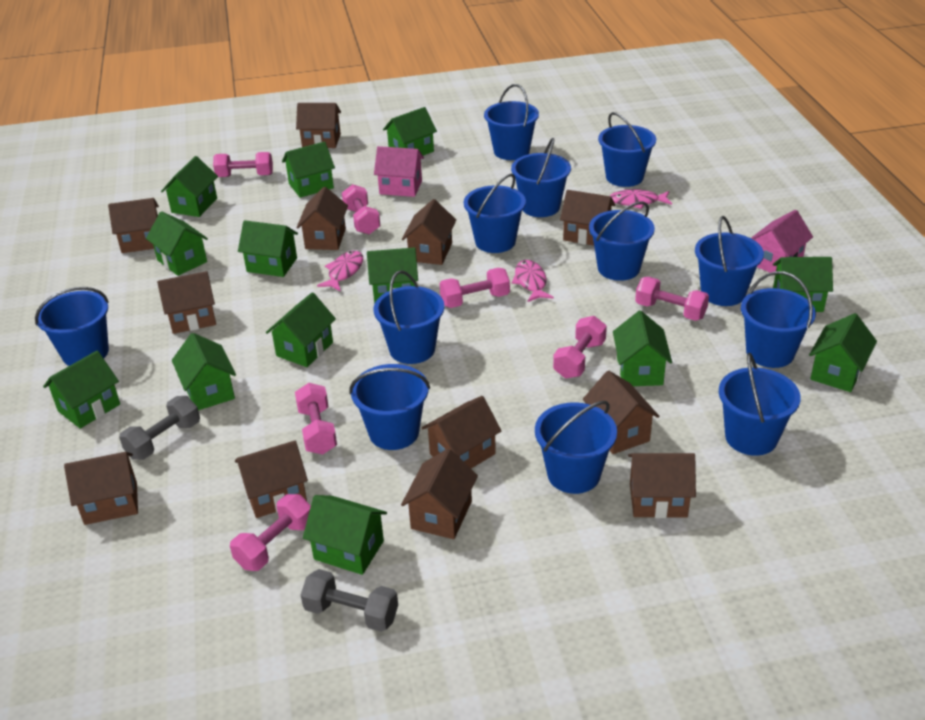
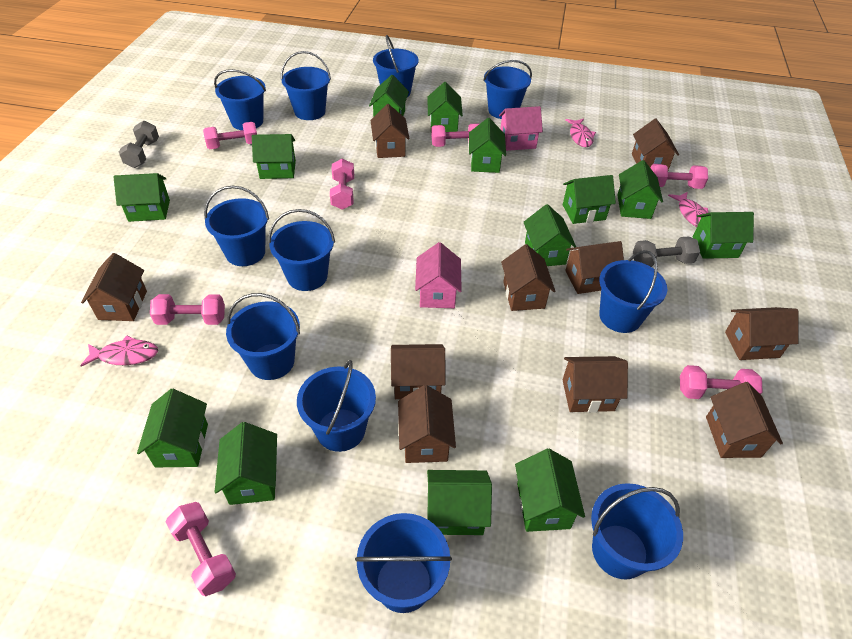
blue bucket: [35,287,109,366] [349,364,430,450] [374,270,444,364] [464,173,526,253] [484,84,539,160] [511,138,571,217] [535,401,617,494] [589,201,655,281] [598,112,656,187] [695,216,764,306] [719,353,801,456] [741,271,816,368] = 12 -> [204,186,269,266] [214,69,266,130] [226,293,300,380] [268,209,335,291] [281,51,331,120] [297,360,376,452] [355,513,452,613] [373,35,419,97] [483,60,532,119] [591,483,683,579] [599,250,667,333] = 11
brown house: [64,452,138,525] [108,198,159,253] [157,271,216,334] [235,441,308,518] [296,103,341,148] [297,187,348,250] [401,449,478,539] [402,199,456,265] [422,396,501,468] [560,190,615,246] [583,371,660,454] [628,453,696,518] = 12 -> [81,253,147,321] [371,104,409,158] [391,344,446,399] [398,385,456,463] [501,244,555,311] [563,356,628,413] [565,241,624,294] [632,119,679,170] [706,382,783,458] [725,307,799,360] = 10

